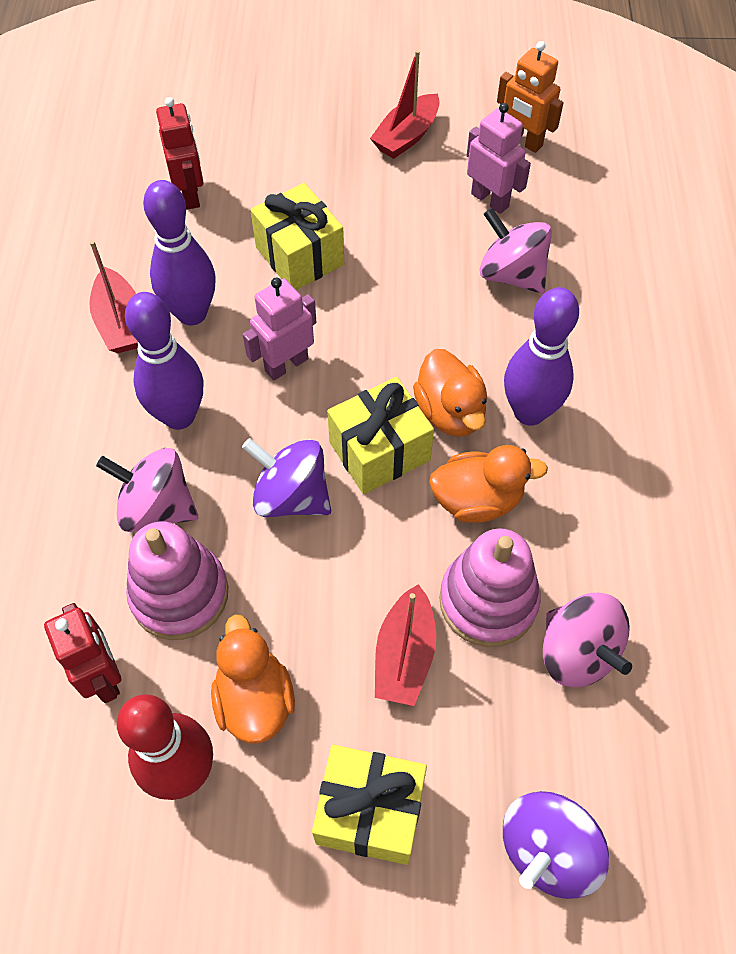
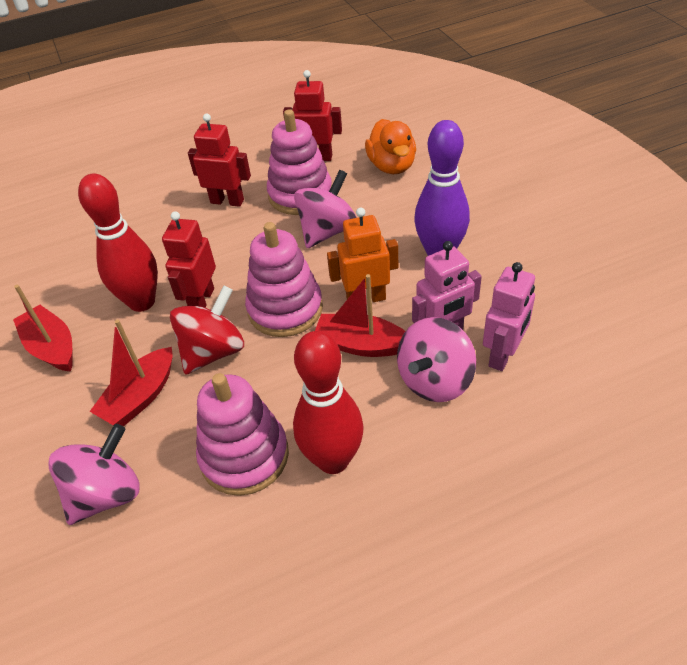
orange duck: [211,614,295,744] [413,349,487,437] [429,445,548,523] = 3 -> [365,119,416,174] = 1
pink stacking toy: [126,522,228,640] [439,528,541,647] = 2 -> [196,373,289,496] [245,222,323,337] [267,109,332,215] = 3
purple bowling pin: [125,292,204,430] [143,180,216,325] [504,287,579,426] = 3 -> [414,120,470,256] = 1
purple spinning top: [242,438,331,517] [503,791,609,899] = 2 -> none = 0
red bowling pin: [117,694,213,800] = 1 -> [78,173,158,312] [293,331,364,474] = 2
red robot: [44,603,121,703] [156,97,204,210] = 2 -> [162,211,216,308] [188,114,251,207] [283,70,342,161] = 3
red spinning top: none = 0 -> [170,286,244,375] = 1
yellow gift: [250,183,344,290] [312,745,427,865] [327,377,434,494] = 3 -> none = 0

